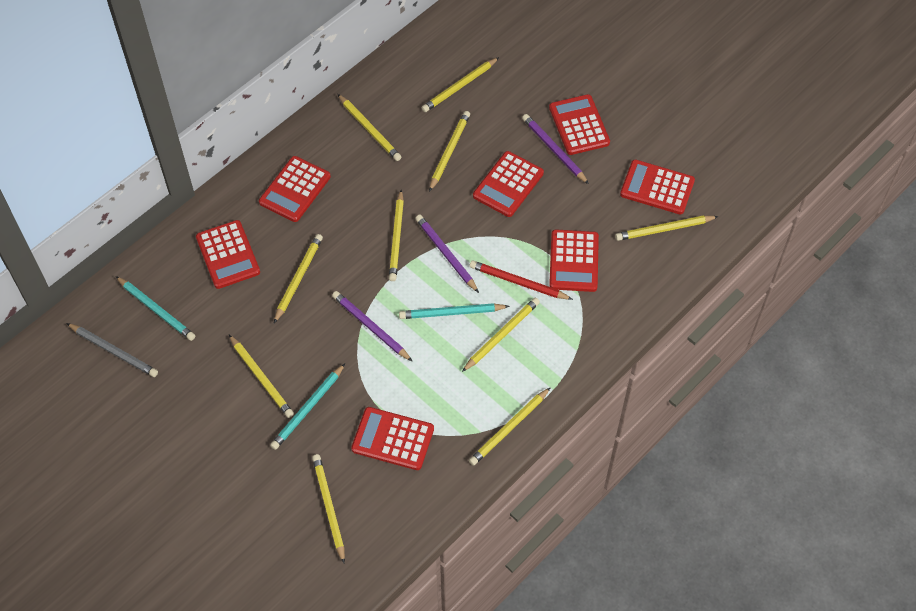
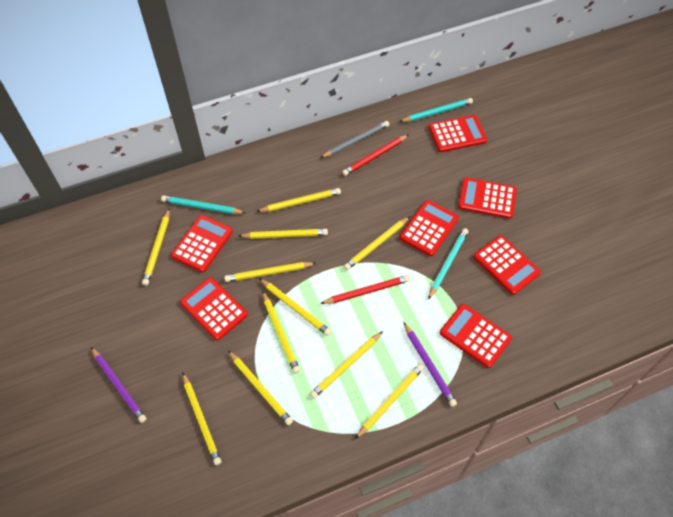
purple pencil: [332,291,413,362] [415,215,479,293] [522,114,589,184] = 3 -> [91,347,147,423] [403,322,457,407] = 2
red pencil: [470,260,573,300] = 1 -> [320,275,410,304] [342,135,408,176] = 2
yellow pencil: [229,335,294,418] [274,234,323,323] [312,454,345,563] [338,94,401,161] [389,190,404,281] [421,57,499,112] [429,111,470,192] [462,298,540,372] [469,387,551,466] [615,215,719,241] = 10 -> [142,208,170,286] [183,373,221,465] [224,262,316,282] [228,351,293,426] [239,229,328,239] [256,188,341,212] [259,278,331,336] [262,291,300,374] [310,331,383,399] [344,216,410,270] [355,364,424,439] = 11

